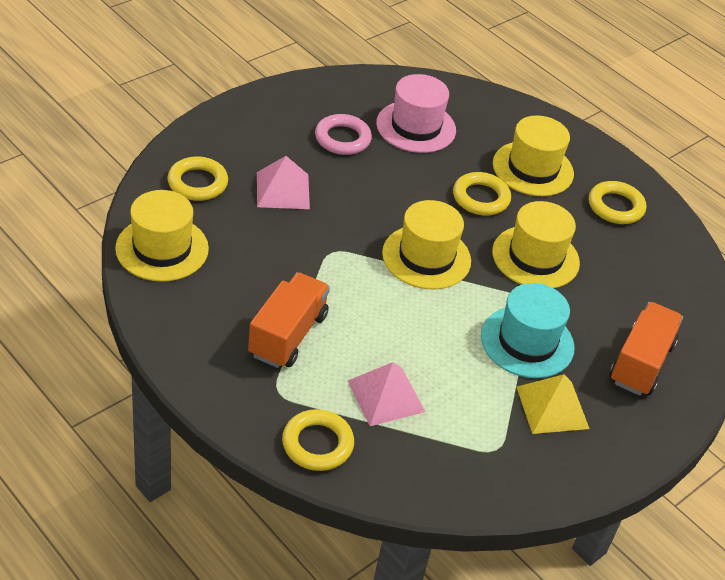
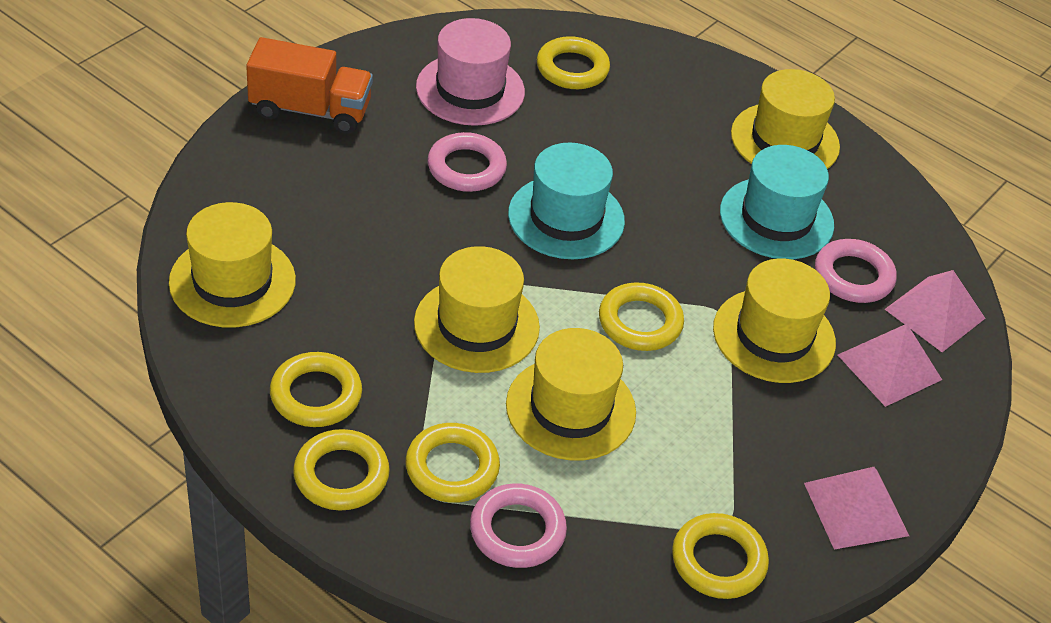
orange truck: [248,272,330,368] [609,302,683,396] = 2 -> [246,37,373,134] = 1
pink pyramid: [257,156,310,209] [348,362,426,426] = 2 -> [804,467,909,549] [838,324,942,407] [885,270,985,352] = 3
pink ring: [315,114,372,155] = 1 -> [428,132,507,192] [470,484,567,568] [815,239,897,303] = 3
turquoise hat: [481,283,575,378] = 1 -> [508,143,625,259] [720,145,834,259] = 2
yellow hat: [115,190,209,282] [382,200,471,289] [492,201,580,288] [493,115,574,196] = 4 -> [169,202,296,327] [414,246,540,373] [506,328,636,461] [713,258,836,383] [731,69,840,169] = 5
yellow pyramid: [517,374,590,434] = 1 -> none = 0
yellow ring: [167,156,228,201] [282,409,354,471] [453,172,511,216] [589,181,646,224] = 4 -> [270,352,362,427] [293,429,390,510] [405,423,500,503] [537,36,610,89] [599,282,684,351] [672,513,769,599] = 6

